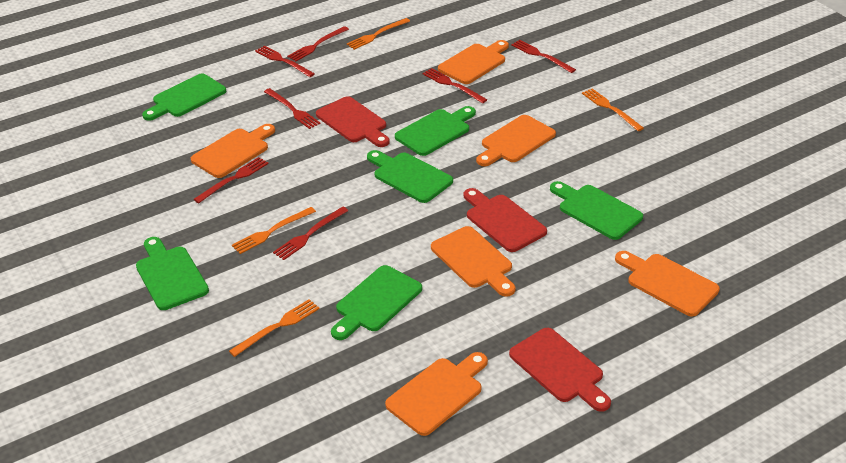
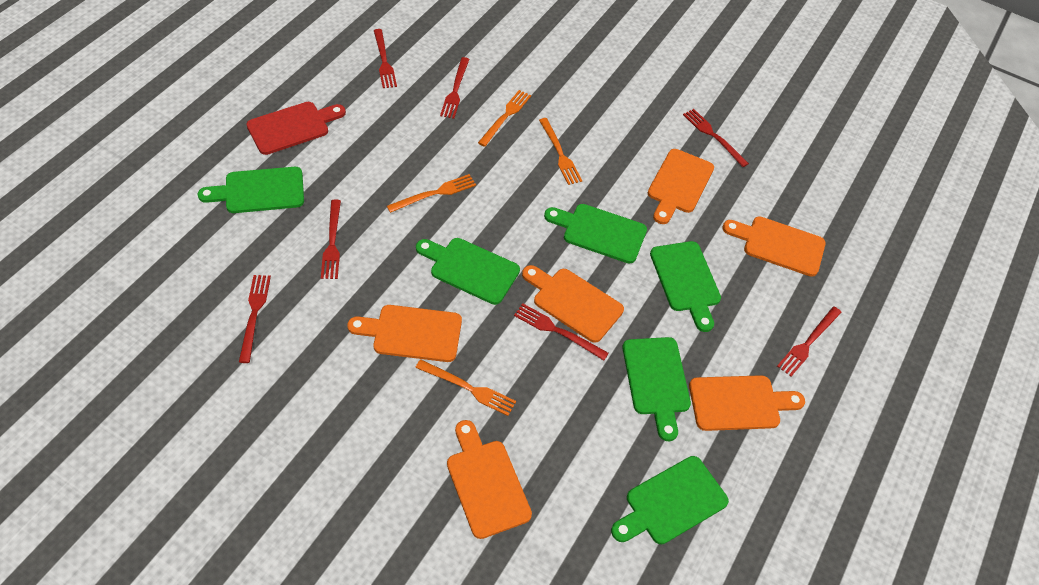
red cutting board: [316,96,390,147] [464,188,547,252] [509,328,611,412] = 3 -> [246,102,346,155] = 1

